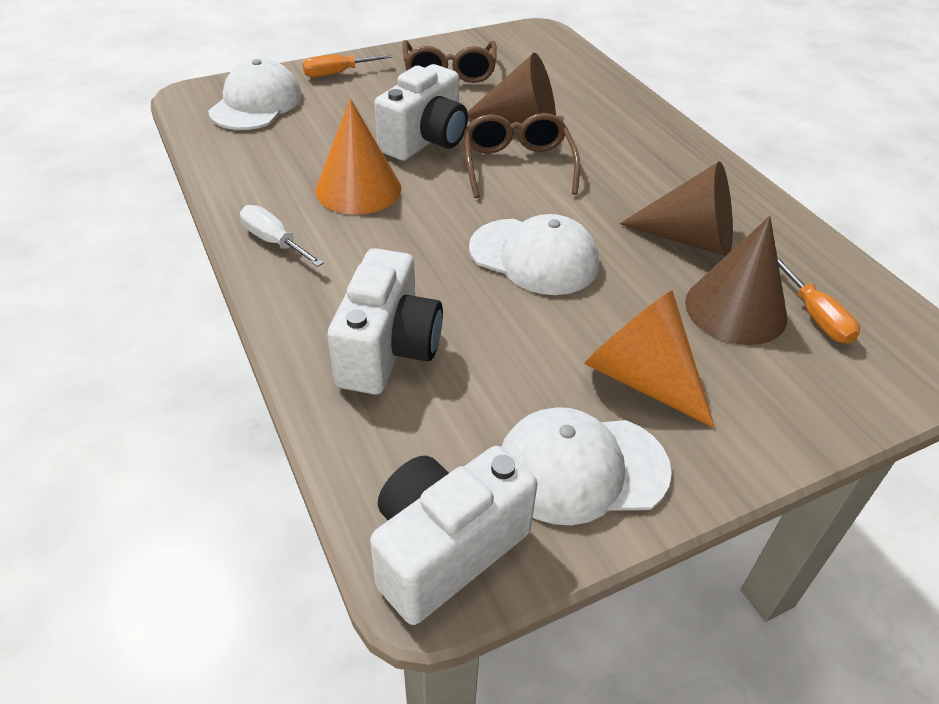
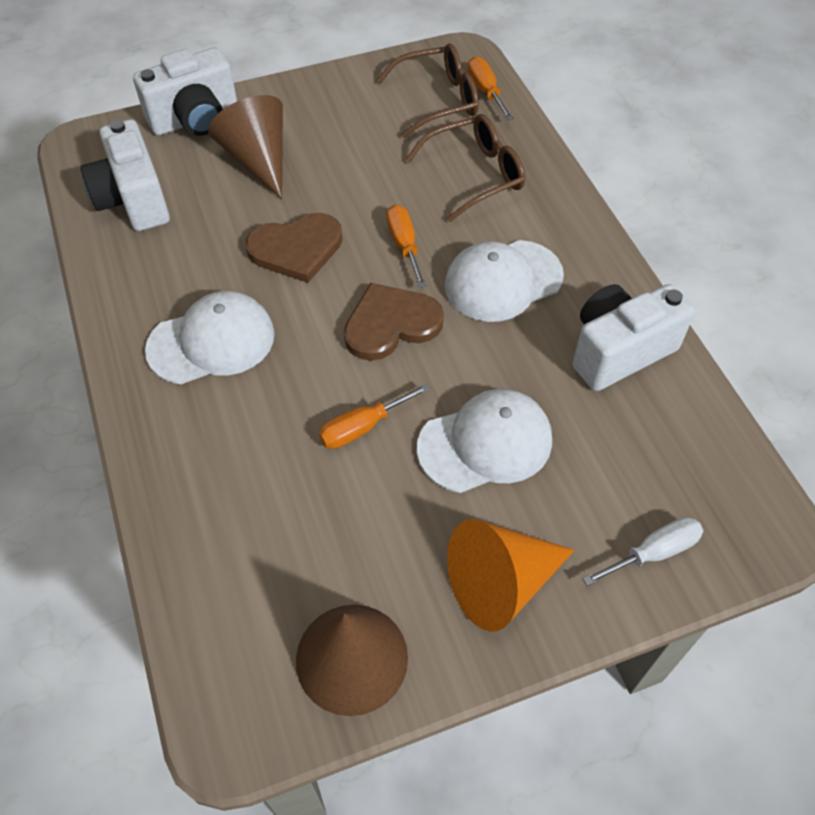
brown cone: [468,53,556,124] [619,161,733,256] [685,216,787,345] = 3 -> [208,95,283,199] [296,605,408,716] = 2
brown heart: none = 0 -> [246,213,343,283] [344,283,444,361] = 2
orange cone: [315,99,401,215] [584,290,715,428] = 2 -> [447,519,575,632] = 1
orange screwdriver: [303,54,392,77] [777,256,860,344] = 2 -> [319,383,430,449] [386,205,427,288] [468,57,513,120] = 3

